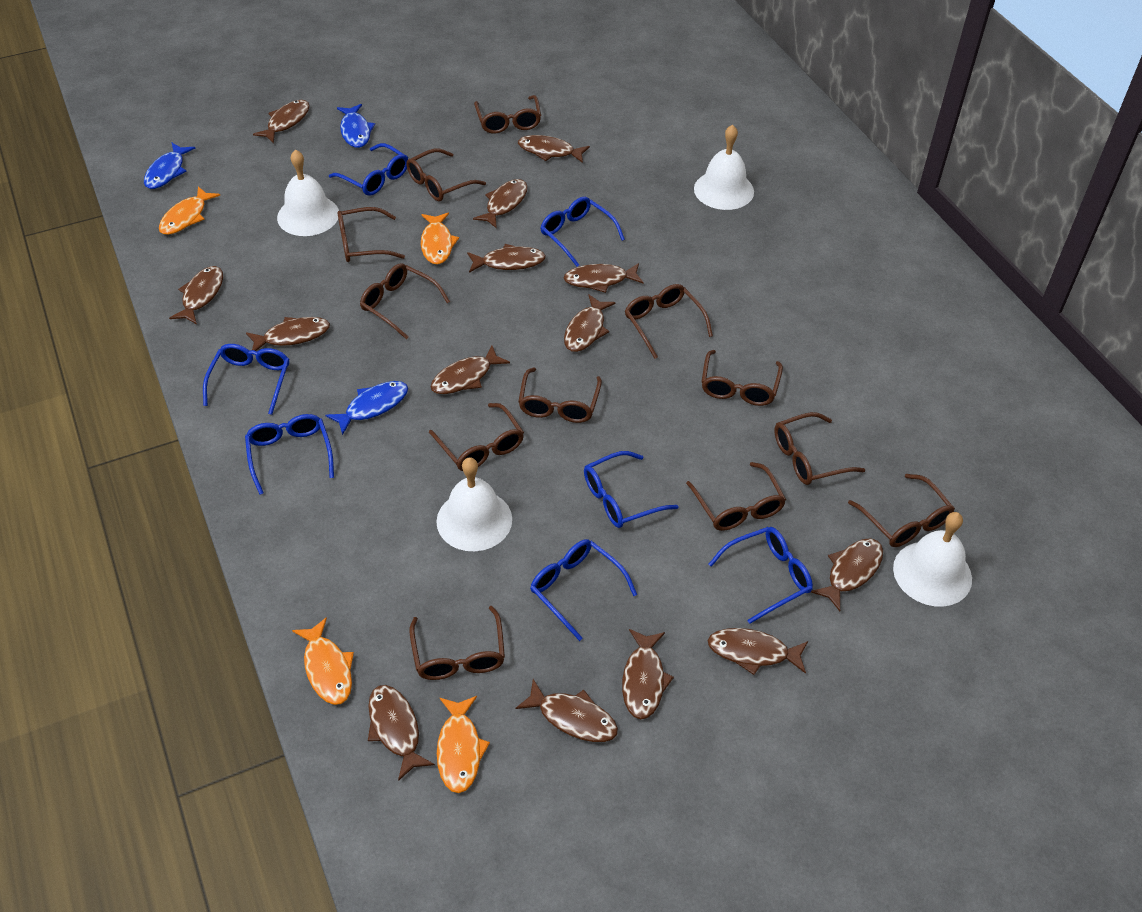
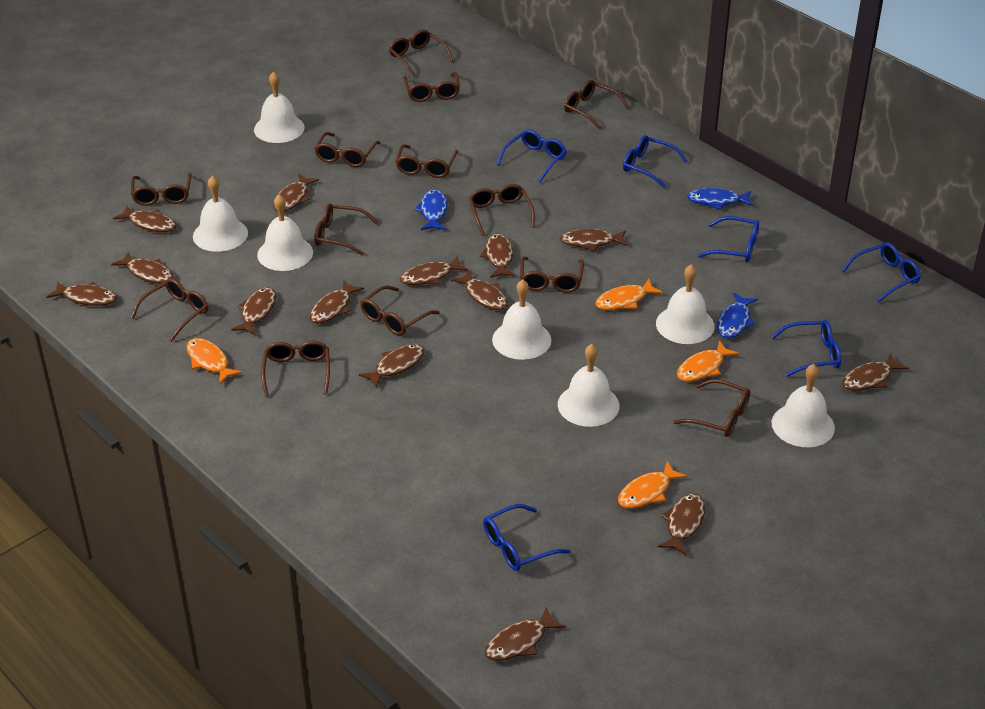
blue glasses: [203,344,289,415] [245,414,334,495] [329,143,408,196] [530,539,637,641] [540,197,625,267] [584,451,679,528] [709,527,813,624] = 7 -> [483,504,570,571] [497,129,567,182] [623,135,688,188] [697,216,759,262] [771,320,841,377] [842,242,921,302] = 6
brown glasses: [337,207,405,262] [360,263,450,340] [406,148,486,201] [409,606,505,680] [429,403,524,471] [474,95,541,134] [518,367,602,423] [625,284,713,359] [686,462,786,531] [702,350,783,406] [774,412,865,485] [848,474,955,547] = 12 -> [131,173,192,206] [131,278,209,342] [261,341,330,397] [314,132,380,167] [314,203,378,256] [360,285,439,336] [389,30,453,76] [395,144,458,178] [403,72,460,102] [469,184,535,236] [520,257,584,293] [564,80,629,130] [673,379,750,437] = 13
white bell: [277,149,339,236] [436,457,512,551] [694,124,754,210] [893,512,972,607] = 4 -> [193,176,248,252] [254,71,305,143] [257,194,313,271] [492,279,551,360] [558,344,619,427] [656,264,715,344] [771,364,835,447] = 7

